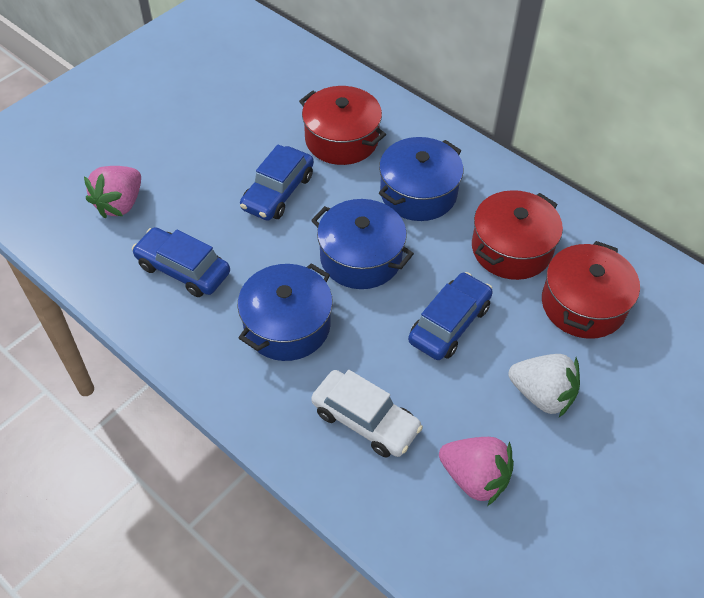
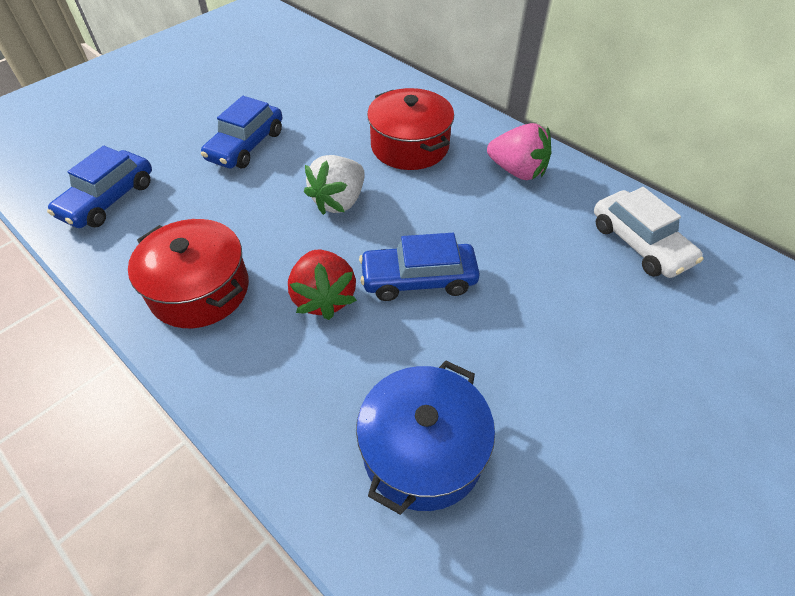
blue pot: [238,263,333,361] [311,199,414,289] [379,137,463,221] = 3 -> [356,360,495,515] = 1
pink strawberry: [84,166,141,218] [439,437,514,506] = 2 -> [487,123,551,180] = 1
red pot: [299,86,386,165] [472,190,563,280] [542,241,640,339] = 3 -> [128,219,249,328] [367,88,454,170] = 2
red strawberry: none = 0 -> [288,250,357,320] = 1

